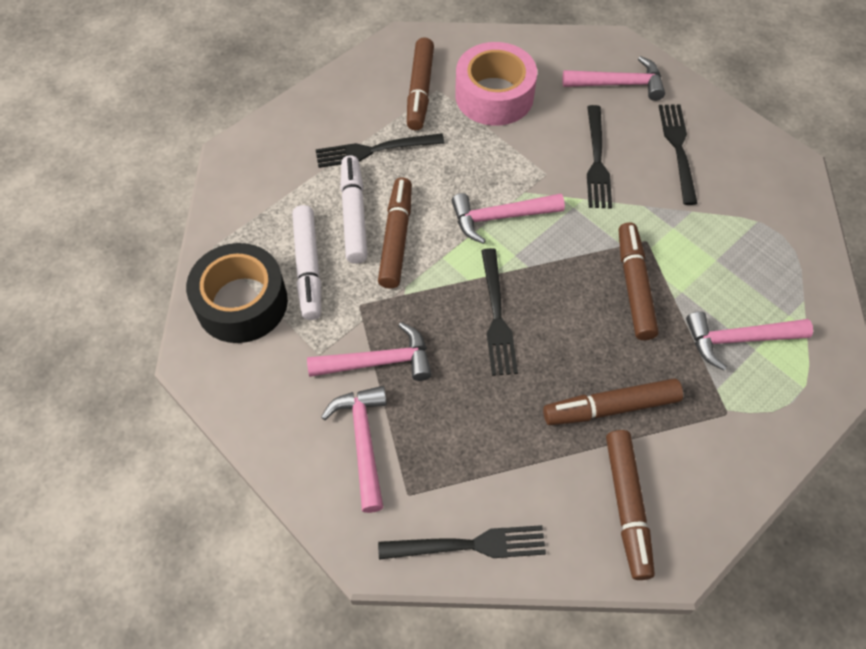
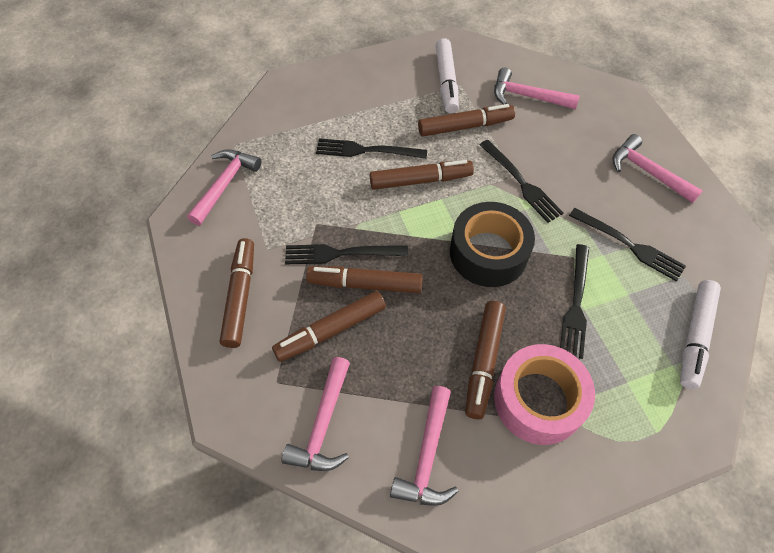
brown marker: [378,177,412,289] [407,37,434,130] [543,378,683,425] [606,430,655,580] [619,222,659,340] = 5 -> [220,238,254,348] [272,291,386,362] [306,266,423,293] [370,160,474,190] [418,104,515,137] [465,301,506,419] = 6

